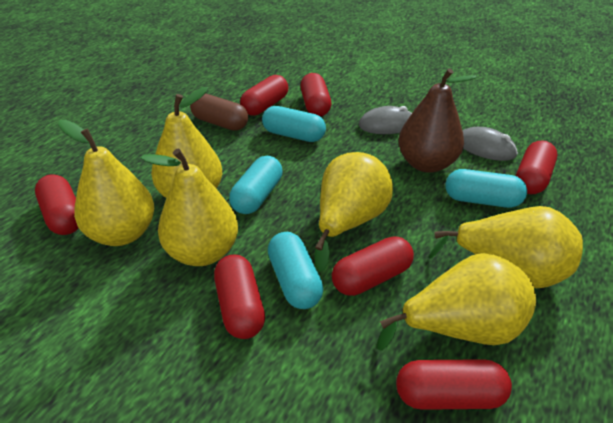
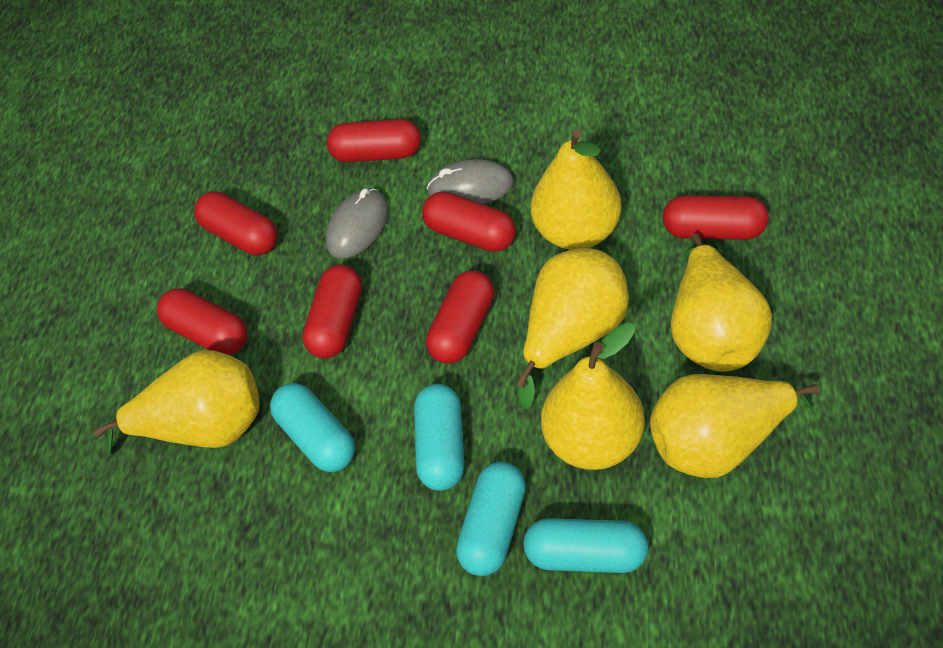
brown capsule: [190,94,248,131] = 1 -> none = 0
brown pear: [398,68,476,173] = 1 -> none = 0

